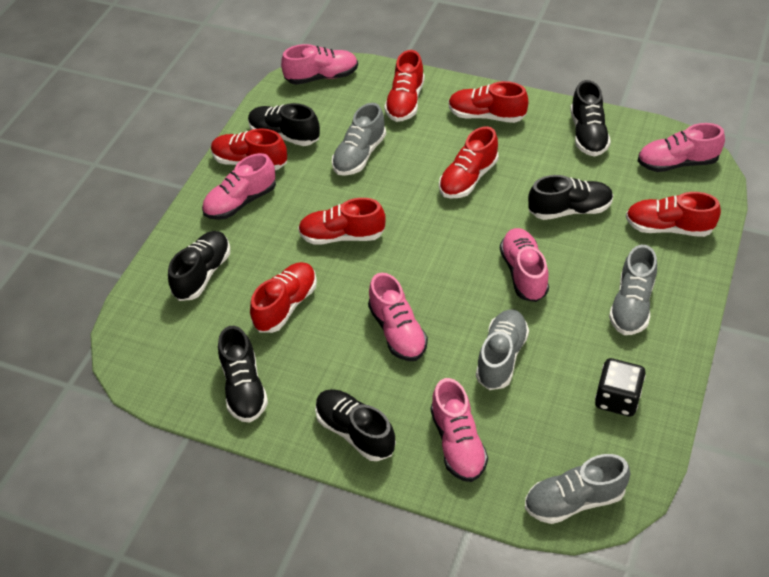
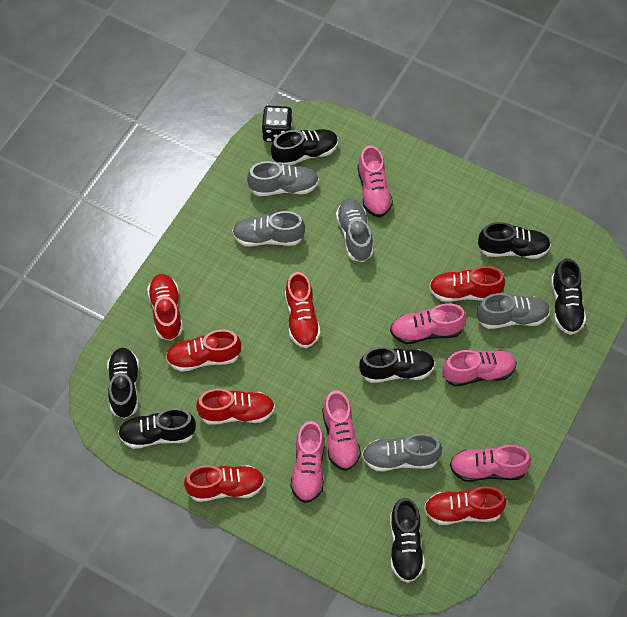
black shoe: [168,231,230,301] [218,326,268,423] [248,103,320,146] [315,389,396,461] [528,175,613,220] [570,80,611,157] = 6 -> [107,348,139,419] [118,408,196,449] [271,129,338,165] [359,347,435,383] [390,498,425,583] [478,222,551,259] [551,258,586,335] = 7
grey shoe: [332,103,386,176] [476,309,529,390] [525,454,630,524] [609,245,657,335] = 4 -> [232,211,305,247] [247,161,319,196] [336,199,374,262] [362,433,442,471] [477,293,550,329] = 5

